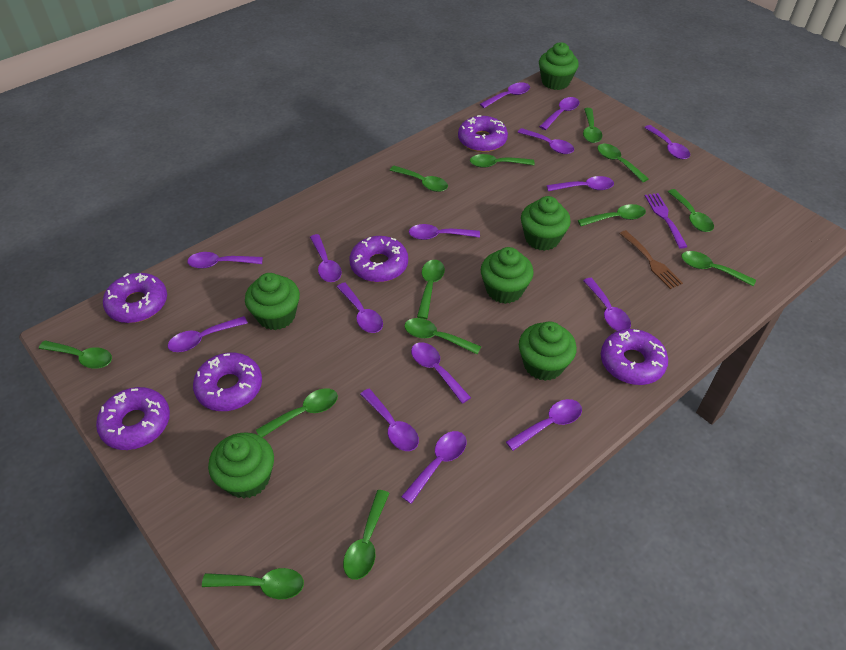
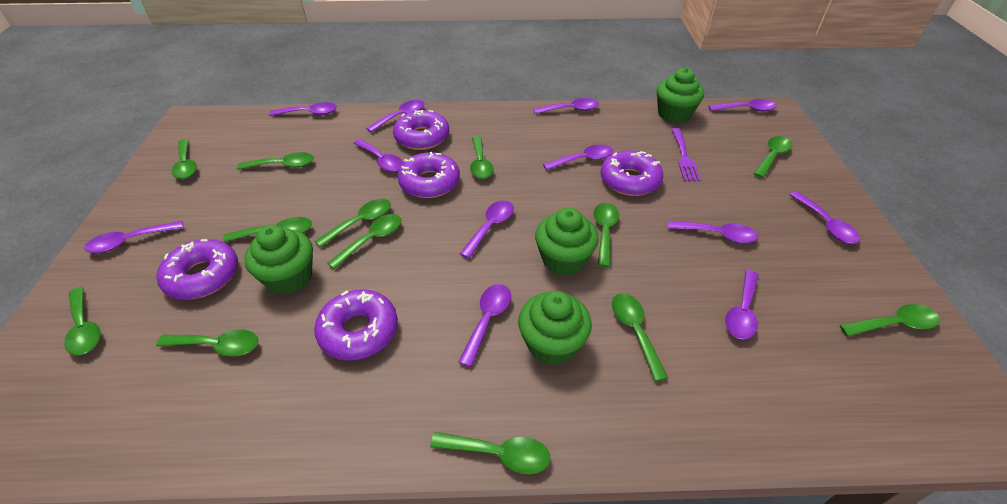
brown fork: [619,230,683,289] = 1 -> none = 0
green cupcake: [208,432,274,499] [245,273,300,330] [481,247,534,304] [519,321,577,381] [521,196,571,251] [539,42,579,90] = 6 -> [244,225,313,294] [518,291,592,366] [535,208,599,276] [656,68,704,123] = 4
purple donut: [96,387,170,450] [103,273,167,323] [193,353,262,411] [350,236,408,282] [458,115,508,152] [601,329,668,385] = 6 -> [157,239,238,300] [314,289,398,361] [393,110,449,150] [397,152,460,198] [600,150,663,196] = 5
purple spoon: [168,316,248,352] [187,252,263,269] [310,234,342,282] [337,282,383,333] [360,389,419,451] [401,431,466,504] [409,224,480,240] [411,342,471,404] [480,82,530,108] [506,399,582,451] [517,128,574,154] [539,97,580,130] [547,176,614,191] [583,278,631,331] [644,125,690,159] = 15 -> [84,221,183,253] [269,102,337,116] [353,139,403,172] [366,100,425,133] [458,284,511,367] [460,200,514,259] [533,98,599,114] [543,144,613,170] [668,221,758,243] [709,99,777,111] [725,270,759,339] [789,191,860,244] = 12

